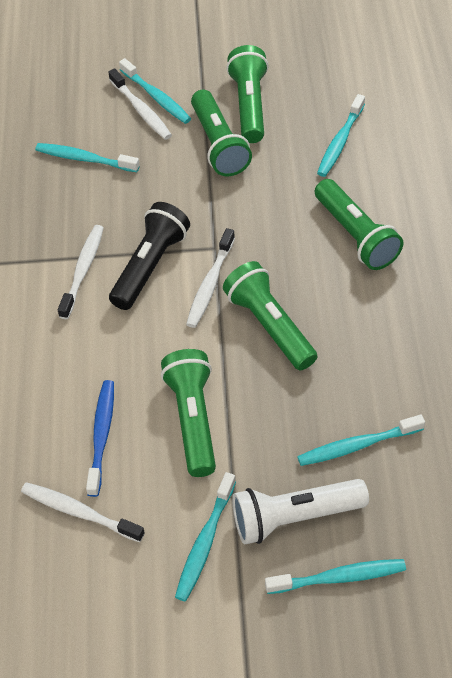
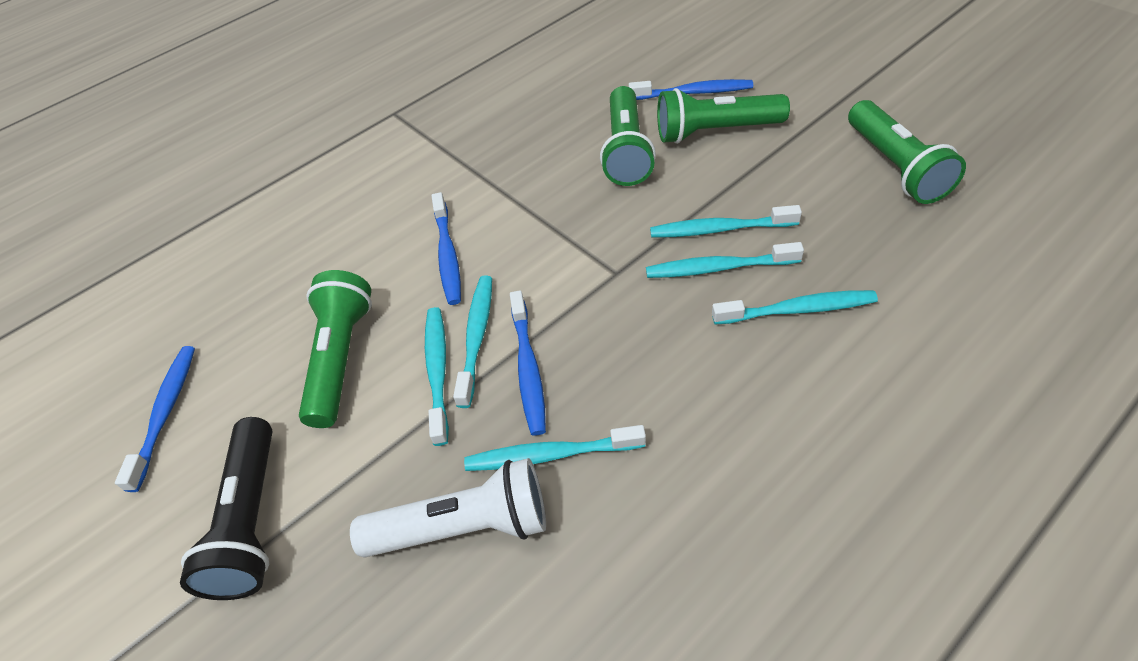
blue toothbrush: [86,380,114,497] = 1 -> [115,346,195,492] [431,192,461,305] [510,290,546,436] [629,79,753,100] = 4
green flashlight: [161,349,216,477] [191,90,252,176] [223,261,317,370] [226,45,268,143] [315,179,403,270] = 5 -> [299,270,372,428] [600,86,656,186] [657,88,790,144] [848,100,966,204] = 4
white toothbrush: [21,482,145,542] [58,225,104,319] [108,68,172,140] [186,228,235,328] = 4 -> none = 0

